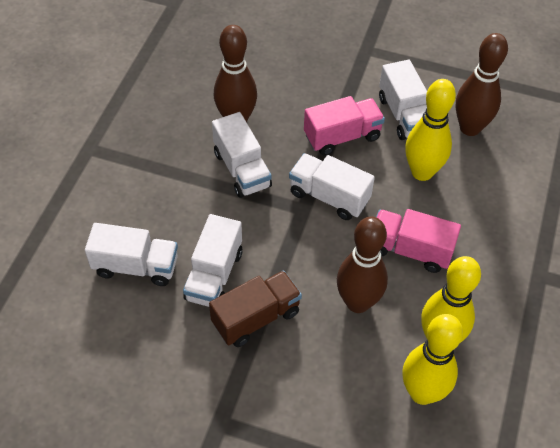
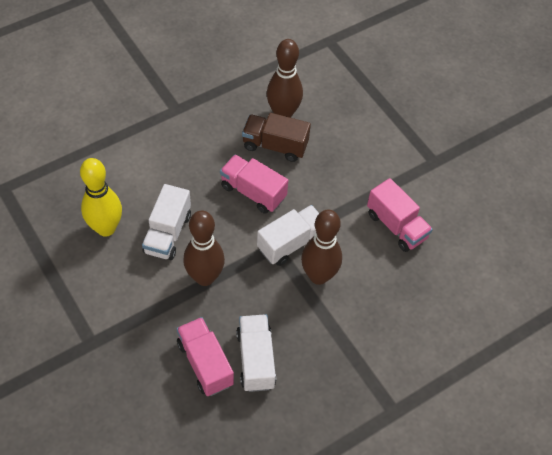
pink truck: [304,96,385,156] [376,209,461,273] = 2 -> [177,317,234,396] [220,155,288,214] [367,178,433,252] = 3
white truck: [85,223,178,286] [183,214,242,307] [212,112,272,198] [289,153,375,220] [379,60,427,140] = 5 -> [142,184,191,260] [236,314,276,392] [257,205,319,266] = 3
yellow bowling pin: [402,314,463,405] [405,79,456,181] [421,256,481,343] = 3 -> [80,158,122,237] = 1

